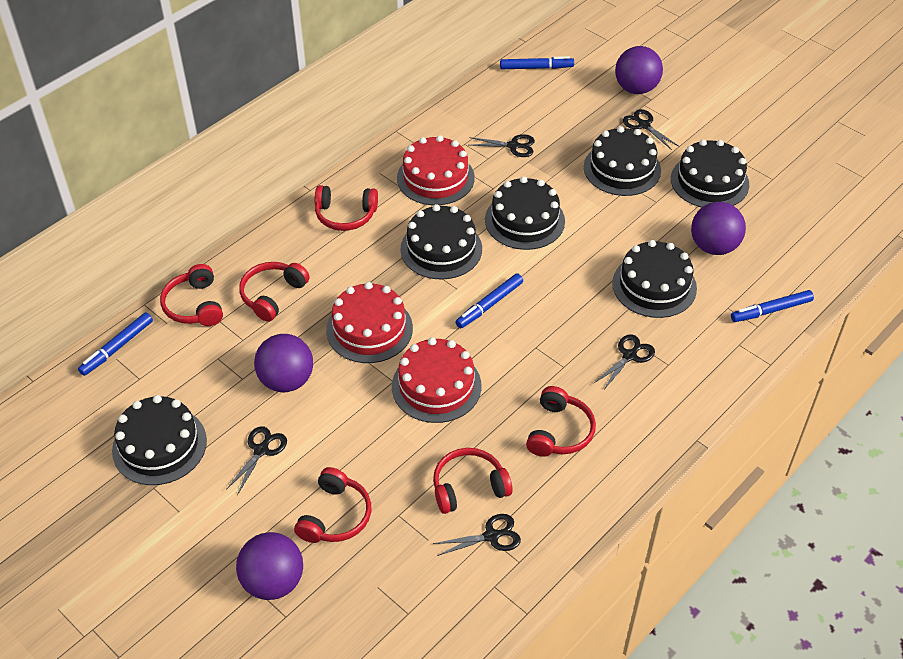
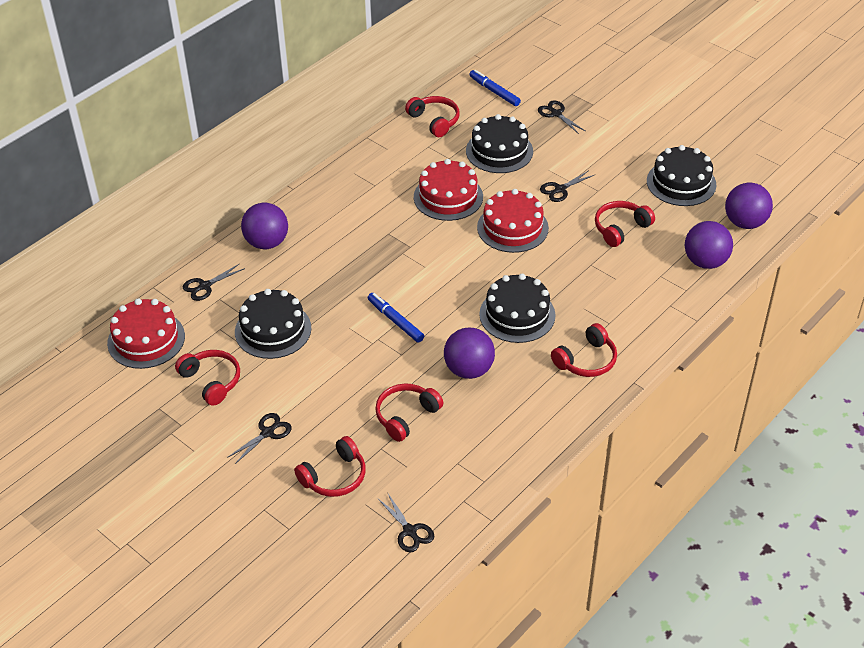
black cake: [112,395,207,485] [400,204,482,279] [485,176,565,250] [584,126,661,196] [612,240,697,318] [671,139,749,208] = 6 -> [235,289,311,359] [466,114,533,173] [479,274,556,343] [647,145,716,206] = 4
blue marker: [78,312,153,376] [456,273,523,328] [500,56,574,69] [731,290,814,322] = 4 -> [368,293,424,343] [469,70,521,106] = 2

